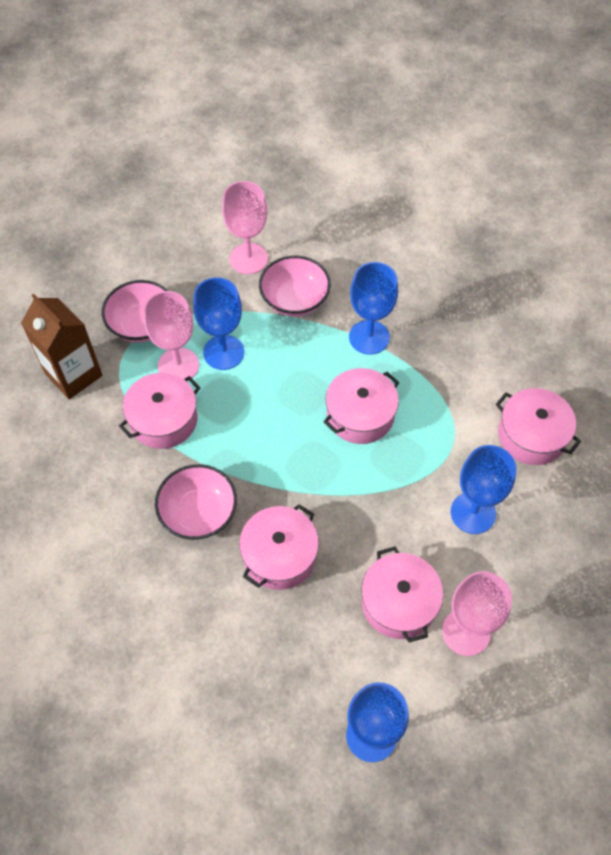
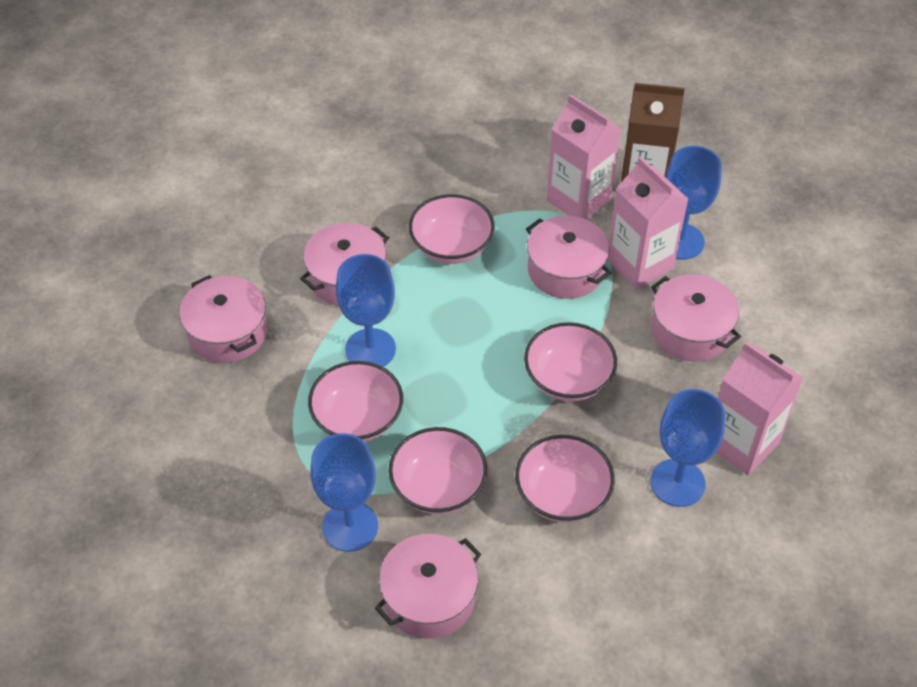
pink bowl: [102,280,168,343] [155,464,237,540] [259,256,331,317] = 3 -> [308,361,403,442] [389,427,487,514] [409,194,495,264] [515,435,615,523] [524,322,617,401] = 5
pink carton: none = 0 -> [546,94,621,220] [607,156,688,289] [716,342,803,475] = 3
pink goblet: [143,291,199,382] [222,181,268,274] [442,571,512,656] = 3 -> none = 0

